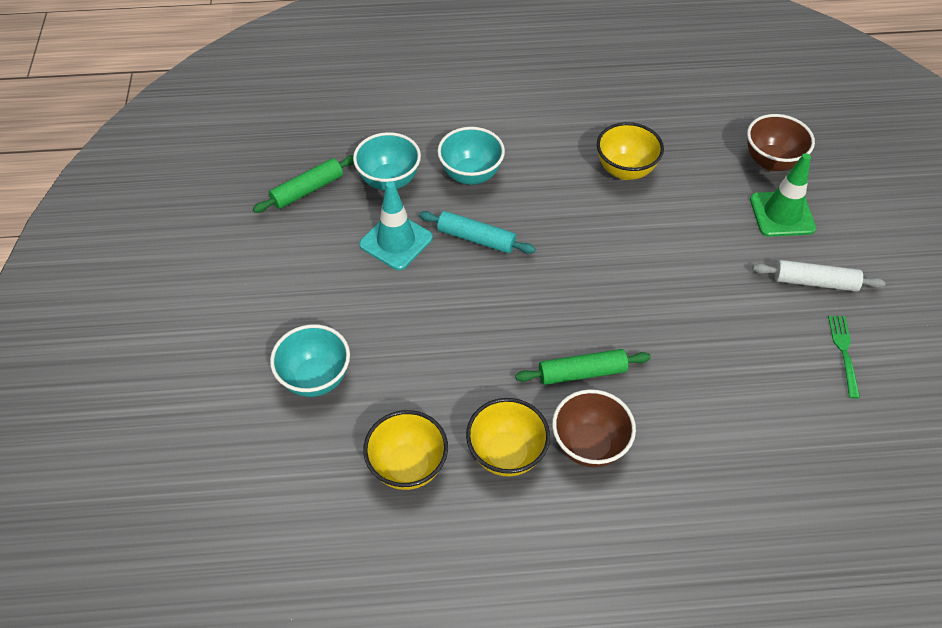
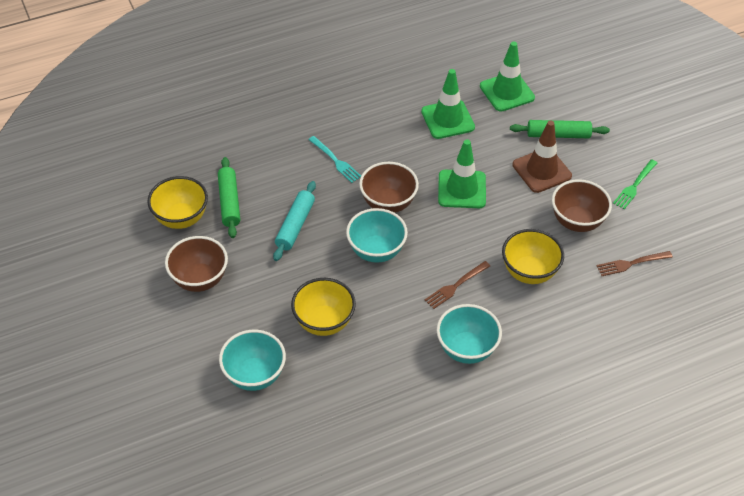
brown bowl: [552,389,636,467] [747,114,815,171] = 2 -> [165,236,228,292] [359,162,419,213] [552,179,612,232] = 3
brown fork: none = 0 -> [425,261,490,309] [597,251,673,276] = 2
brown traffic cone: none = 0 -> [513,120,572,193] = 1
green traffic cone: [750,153,816,237] = 1 -> [421,69,475,139] [438,139,486,208] [480,41,535,112] = 3
turquoise fork: none = 0 -> [308,136,361,183] = 1
turquoise traffic cone: [359,181,433,270] = 1 -> none = 0
white rolling pin: [753,260,885,292] = 1 -> none = 0

